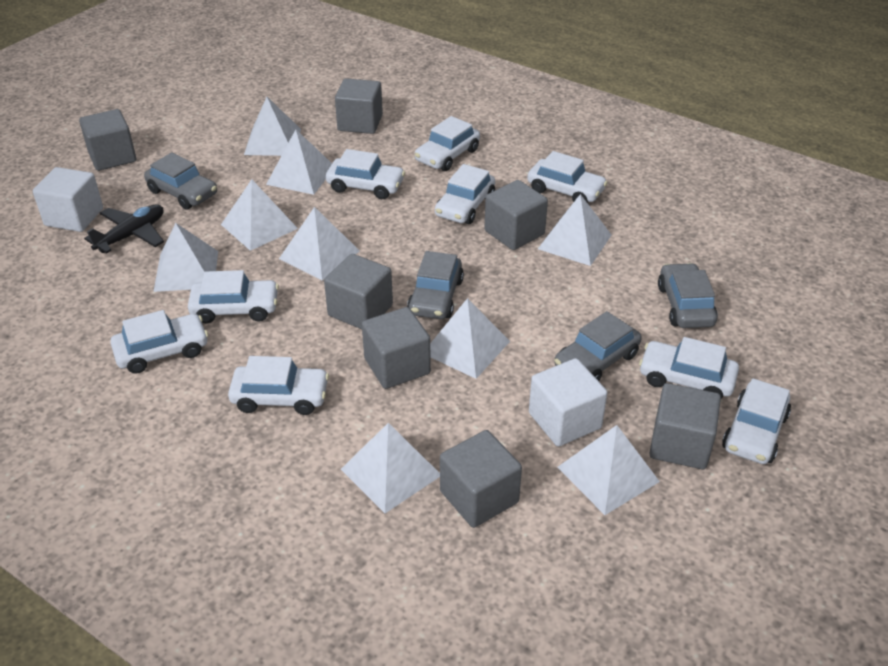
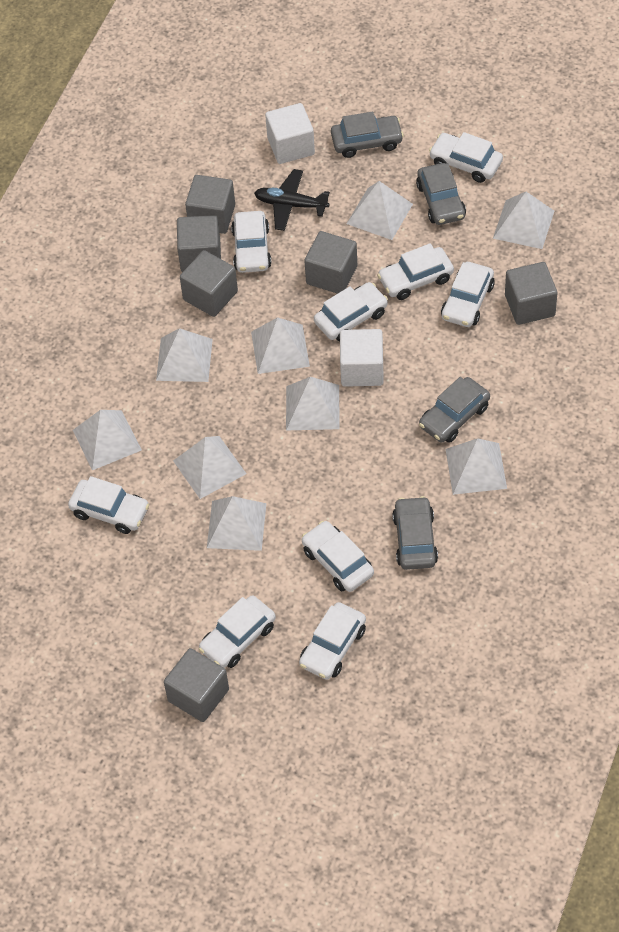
grey cube: [79,109,136,171] [324,254,393,329] [335,78,383,134] [362,307,431,389] [440,430,522,528] [485,180,548,250] [649,383,721,469] = 7 -> [164,648,229,722] [177,215,221,272] [180,250,238,317] [185,175,235,234] [304,231,357,294] [505,262,557,325] = 6

